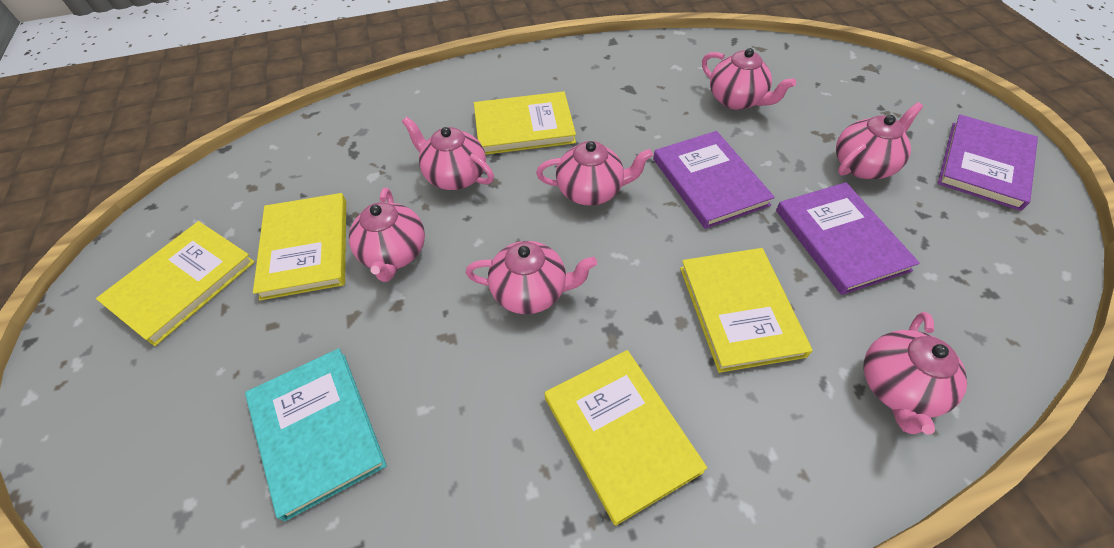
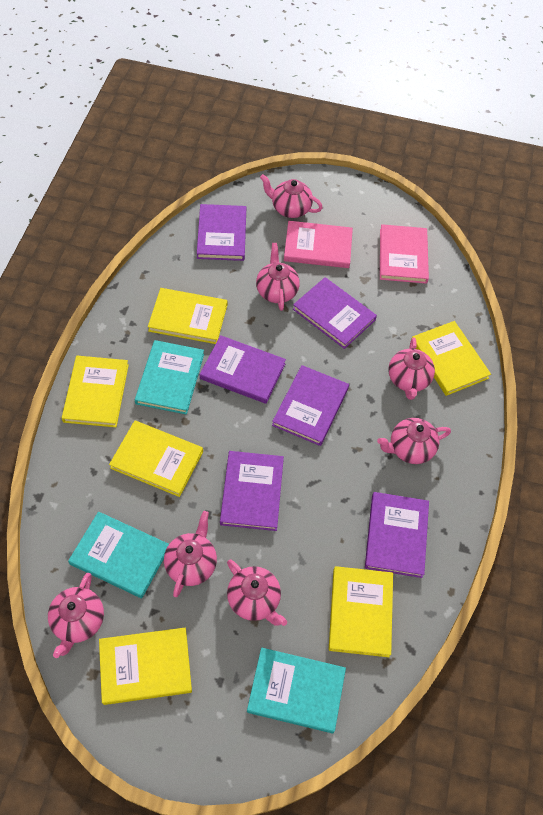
pink book: none = 0 -> [284,221,353,268] [380,224,429,284] = 2
purple book: [653,131,775,229] [776,182,920,295] [938,114,1038,211] = 3 -> [197,204,246,261] [200,335,286,404] [220,451,284,531] [272,365,349,446] [293,277,377,349] [365,492,429,578] = 6
turquoise book: [245,348,387,521] = 1 -> [68,512,169,598] [135,340,204,414] [247,648,346,733] = 3
yellow book: [96,221,255,346] [253,193,346,301] [474,91,576,155] [545,350,707,526] [680,248,813,373] = 5 -> [62,356,129,427] [99,628,192,705] [109,421,203,497] [148,288,227,344] [329,566,393,657] [412,321,491,396] = 6

